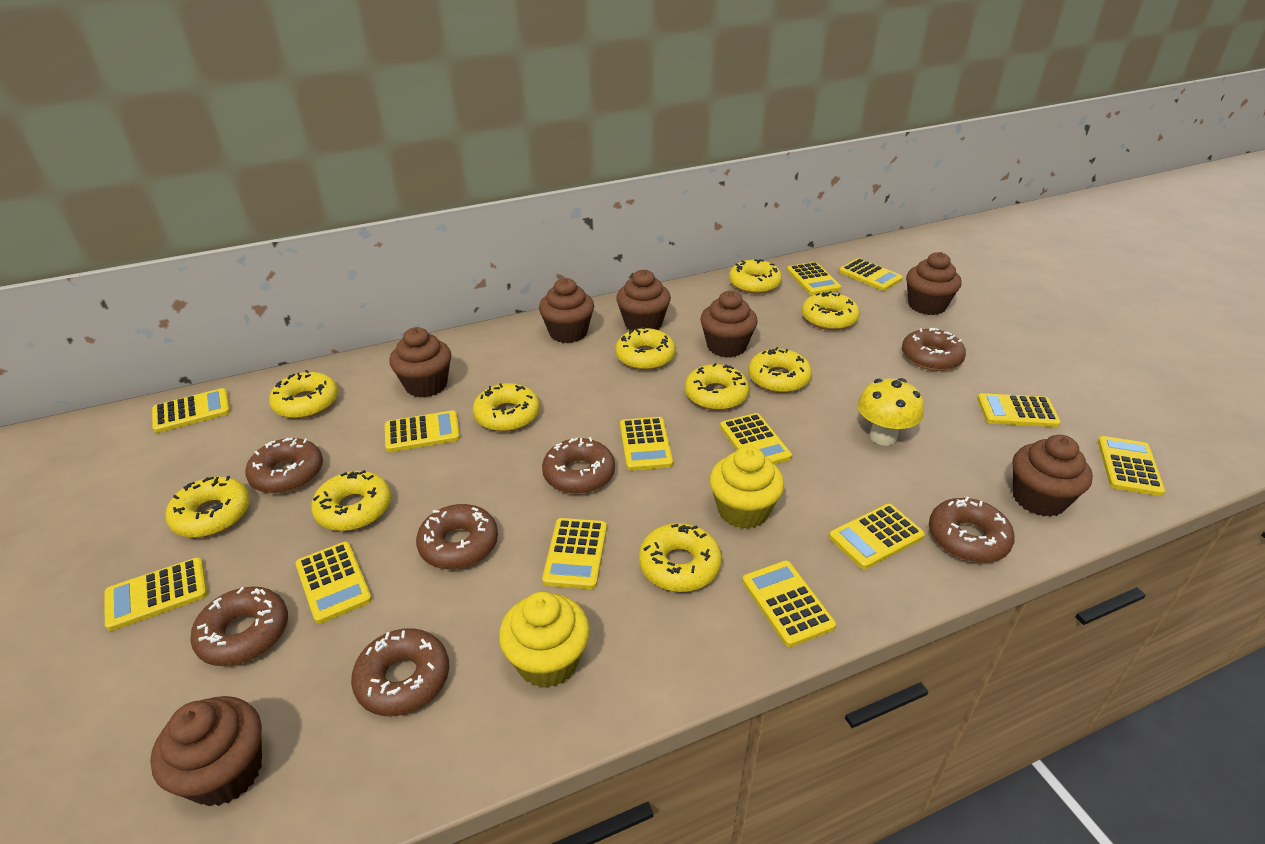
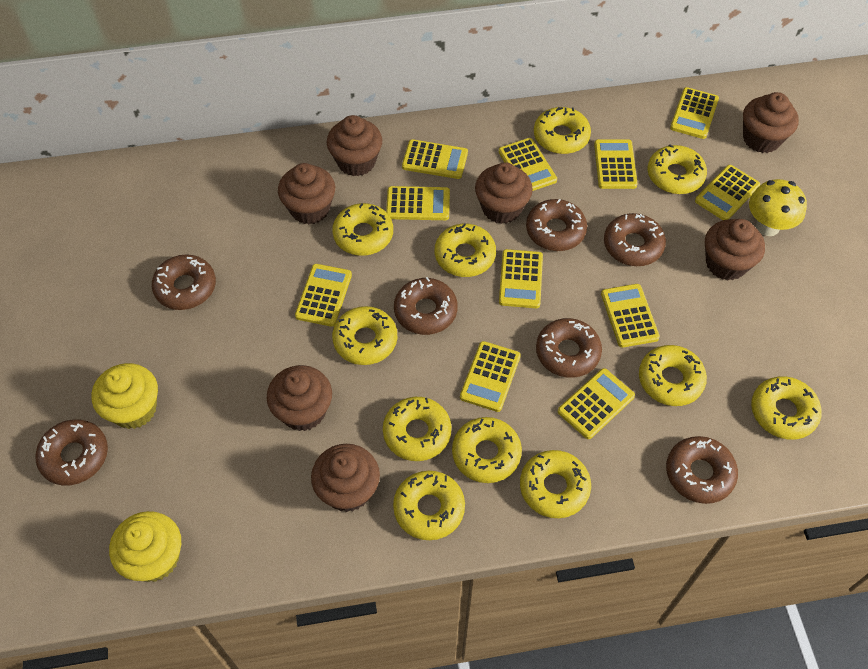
yellow calculator: [104,557,207,631] [152,388,230,433] [295,542,372,624] [385,411,460,452] [542,518,607,589] [620,417,673,471] [720,413,792,464] [742,561,836,647] [787,262,841,295] [829,504,925,569] [839,258,903,291] [977,393,1061,427] [1098,436,1165,496] = 13 -> [295,264,352,327] [386,186,450,220] [402,139,468,179] [460,341,521,412] [499,138,557,191] [499,249,543,308] [558,368,635,439] [594,139,638,189] [601,284,660,348] [670,87,719,139] [695,165,760,220] = 11
yellow donut: [165,476,250,538] [269,370,338,419] [311,470,391,531] [473,383,540,432] [615,327,675,370] [639,523,722,592] [685,363,749,410] [729,259,782,294] [748,347,812,393] [802,291,860,330] = 10 -> [332,203,393,256] [332,306,397,365] [383,397,451,461] [393,471,465,540] [435,223,496,277] [452,417,522,483] [520,450,591,518] [534,107,591,154] [639,345,707,406] [647,144,707,194] [751,376,822,440] = 11

